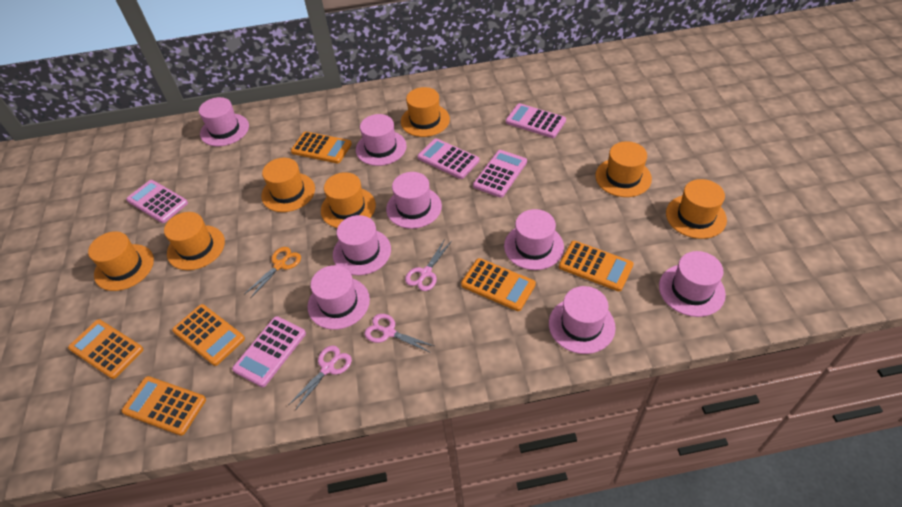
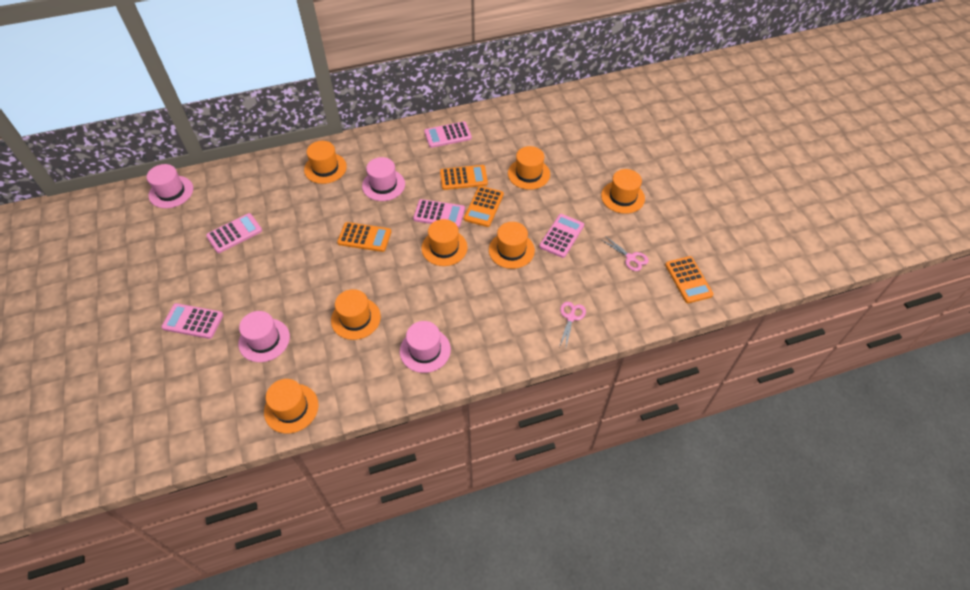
orange calculator: [68,319,144,379] [122,376,206,436] [172,304,245,366] [291,131,352,163] [461,258,536,311] [559,241,634,291] = 6 -> [337,222,391,252] [440,165,488,190] [464,186,504,227] [665,256,714,303] = 4
orange scissors: [245,247,301,297] = 1 -> none = 0
pink hat: [199,97,249,146] [308,265,370,330] [333,215,391,275] [356,114,407,166] [386,172,442,229] [504,209,564,270] [549,286,616,354] [659,251,726,317] = 8 -> [147,164,193,208] [238,311,290,362] [362,157,405,201] [400,321,451,373] = 4
pink scissors: [288,345,352,410] [364,314,434,353] [405,239,452,291] = 3 -> [559,302,586,347] [602,236,649,271] = 2

